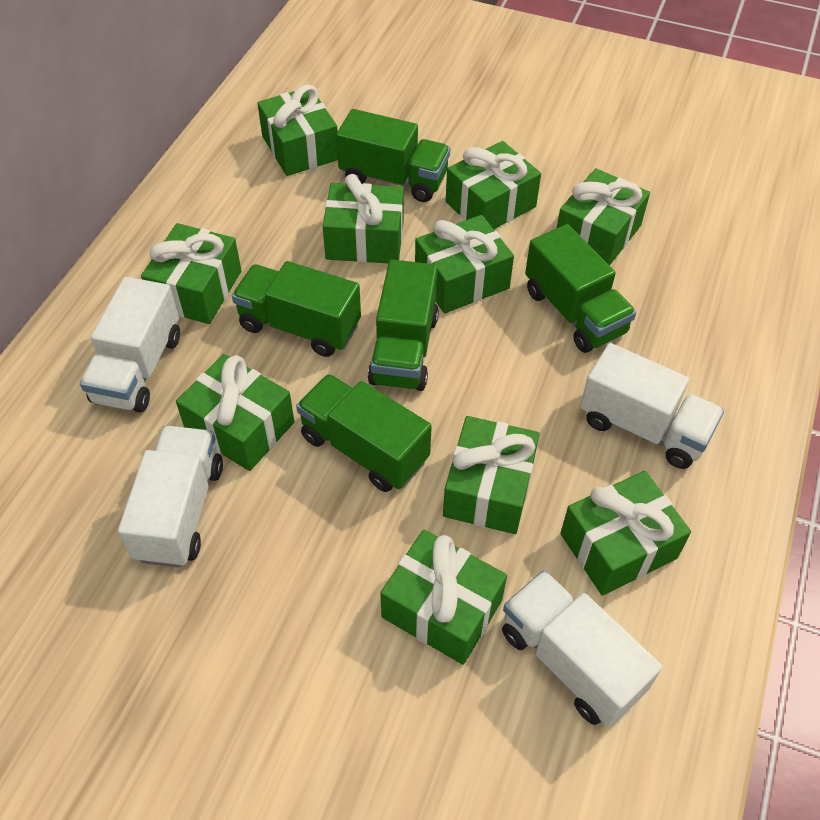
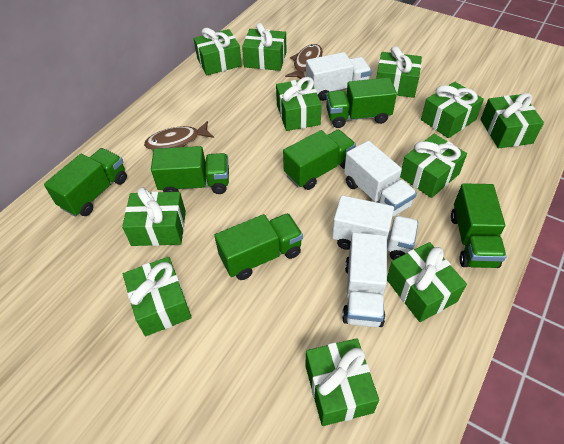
brown fish: none = 0 -> [144,121,214,150] [285,44,323,79] = 2
green gift: [141,223,241,324] [176,354,294,471] [257,85,338,176] [323,174,404,263] [380,529,507,665] [415,215,514,313] [443,416,540,534] [446,141,541,229] [557,168,650,265] [560,471,691,596] = 10 -> [122,187,186,246] [123,257,192,336] [194,28,242,75] [242,23,287,71] [276,77,322,131] [305,338,379,426] [376,46,422,98] [387,242,467,322] [400,134,467,198] [421,82,484,138] [480,93,544,148] = 11
green truck: [232,261,361,357] [296,374,432,492] [336,109,450,202] [368,259,439,391] [525,224,636,353] = 5 -> [44,148,127,217] [151,146,229,194] [214,213,303,280] [283,130,356,190] [326,77,397,128] [451,183,506,268] = 6

